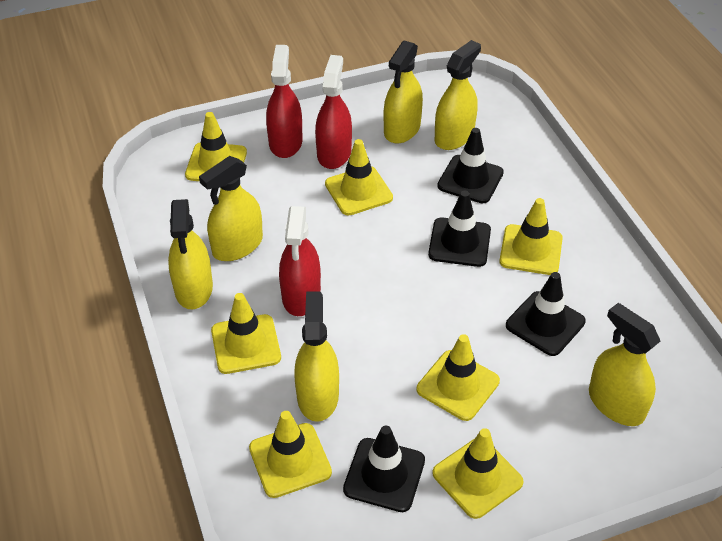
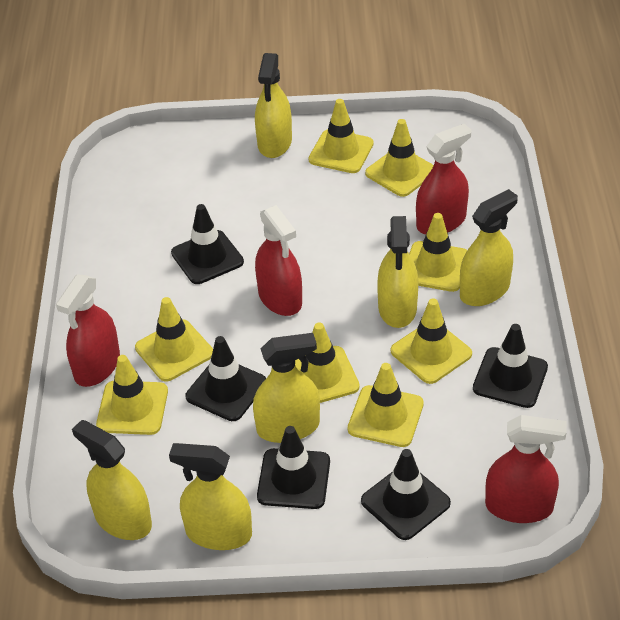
black traffic cone: [343,426,425,512] [428,191,491,267] [437,128,504,203] [506,272,586,356] = 4 -> [171,204,244,284] [186,336,266,421] [257,426,330,509] [361,449,451,540] [473,324,548,408] = 5
red spray bottle: [266,45,302,158] [279,206,321,316] [315,55,352,169] = 3 -> [56,274,120,387] [255,205,302,316] [416,124,472,235] [485,415,567,523] = 4
yellow traffic cone: [185,112,247,181] [211,293,281,374] [249,411,332,498] [325,139,393,215] [417,334,500,421] [432,428,524,519] [499,198,563,275] = 7 -> [96,355,168,435] [135,297,213,382] [295,323,360,403] [308,99,374,173] [348,363,424,447] [365,119,434,197] [391,298,472,384] [409,213,467,292] = 8

